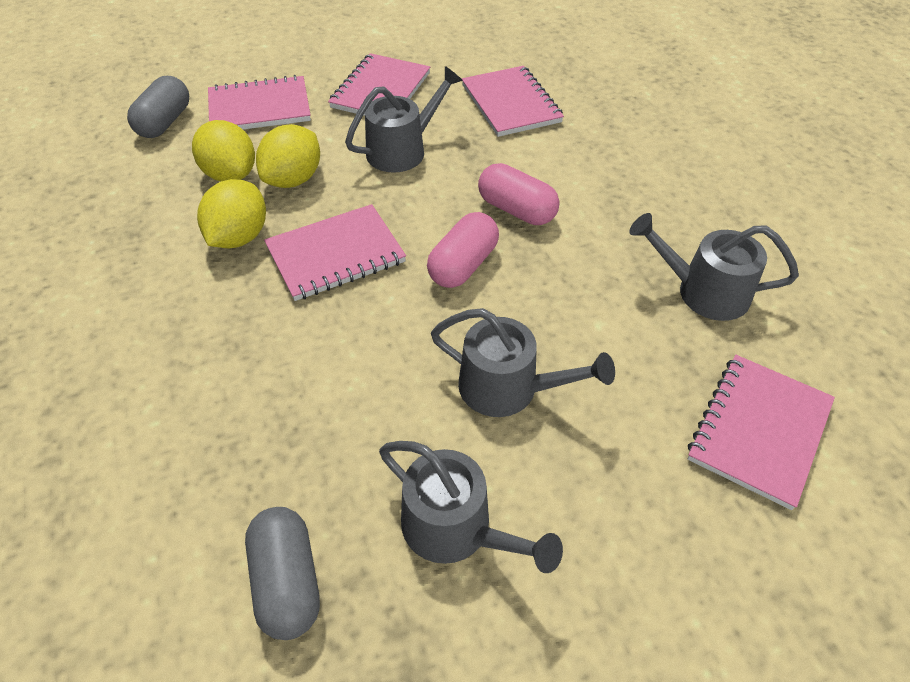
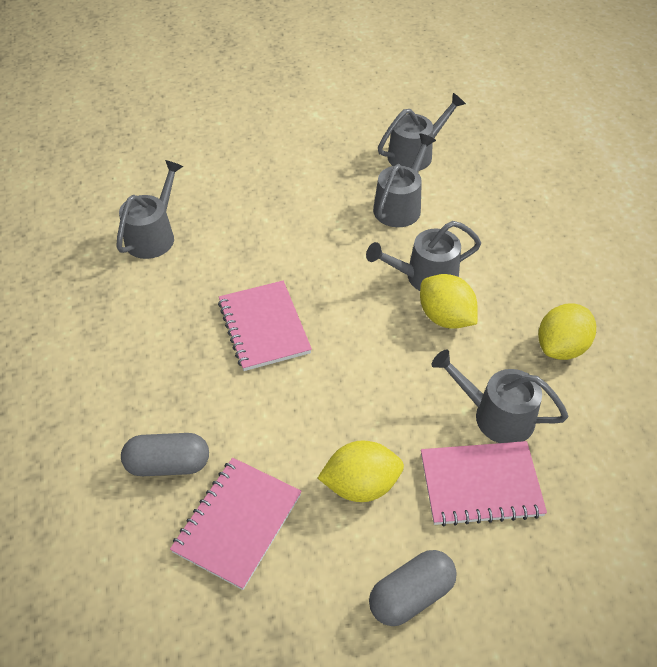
grey watering can: [345,66,463,173] [379,441,563,573] [431,308,615,417] [629,213,799,321] = 4 -> [116,160,183,259] [366,221,481,291] [373,134,436,227] [378,93,466,171] [432,350,568,443] = 5
pink capsule: [427,212,499,288] [478,163,559,225] = 2 -> none = 0
pink notebook: [208,75,311,130] [264,204,406,301] [328,53,430,116] [462,66,564,137] [687,355,835,510] = 5 -> [170,458,302,590] [218,281,312,371] [421,441,547,526] = 3

